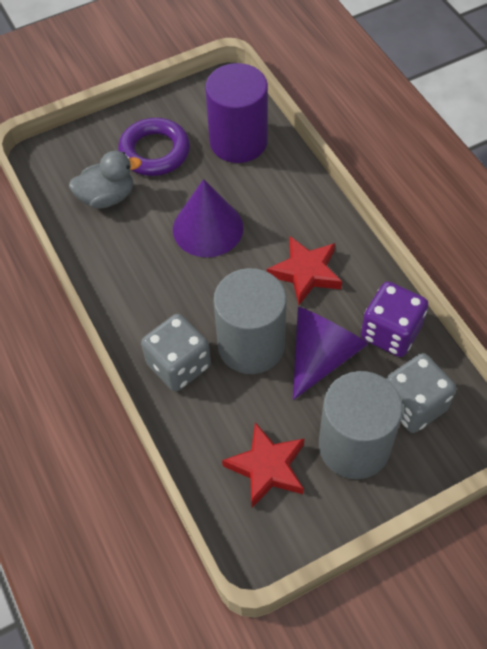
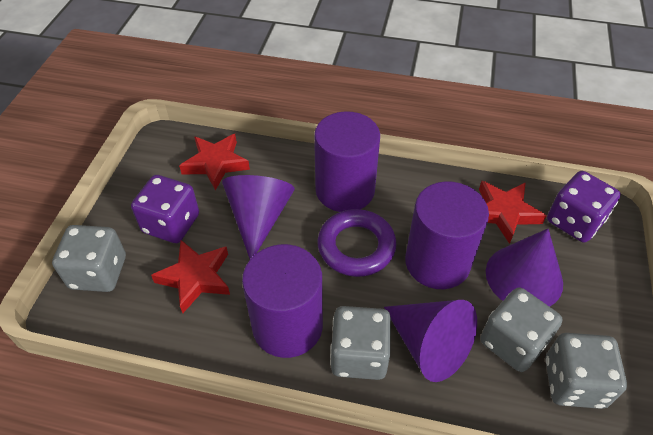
grey cylinder: [213,268,287,374] [319,371,403,479] = 2 -> none = 0
grey dice: [141,314,211,392] [386,353,456,433] = 2 -> [52,225,126,292] [330,306,391,380] [480,287,563,372] [545,333,627,409] = 4
grey duck: [69,151,142,208] = 1 -> none = 0
purple cone: [173,179,244,257] [293,307,368,400] = 2 -> [222,175,295,259] [384,300,477,382] [486,229,563,307] = 3
purple cylinder: [205,63,268,163] = 1 -> [242,244,323,358] [314,111,380,212] [405,181,489,289] = 3
purple dice: [361,281,428,357] = 1 -> [131,175,199,243] [547,171,621,243] = 2
red star: [222,422,304,508] [267,236,342,305] = 2 -> [151,240,230,313] [179,134,250,191] [479,181,547,244] = 3

